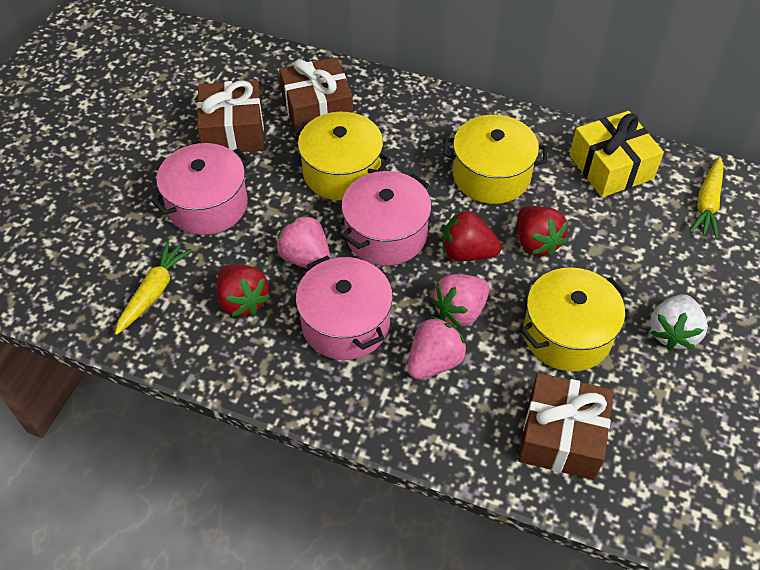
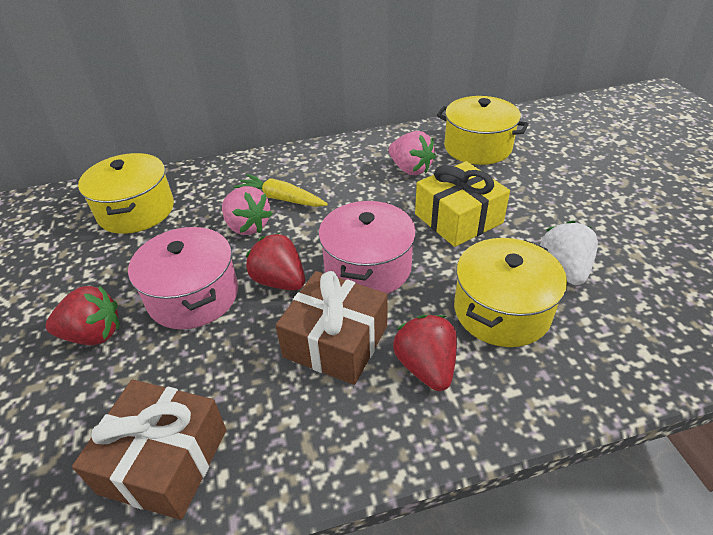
brown gift: [197,80,264,152] [279,57,353,135] [518,373,613,480] = 3 -> [72,380,226,520] [275,271,388,385] = 2
pink pot: [151,143,251,235] [296,256,393,360] [341,171,431,266] = 3 -> [128,227,238,329] [319,201,416,294] = 2
pink strawberry: [276,214,331,269] [408,316,467,379] [431,274,490,327] = 3 -> [222,186,272,235] [389,131,436,175] = 2
yellow carrot: [115,241,192,335] [690,156,724,239] = 2 -> [234,174,328,207] = 1

